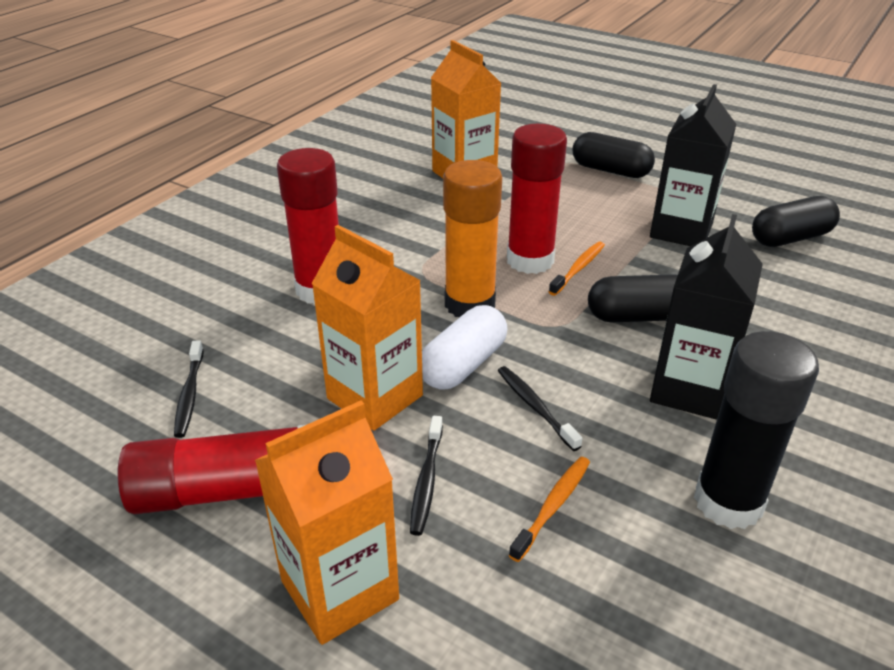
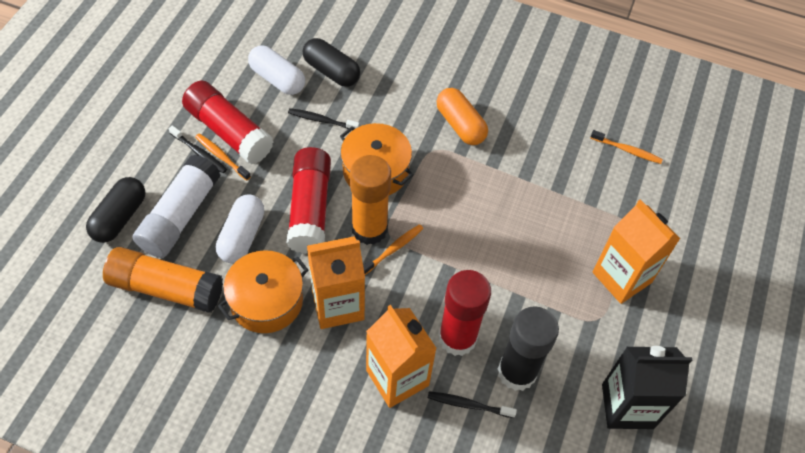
black capsule: [572,132,655,178] [588,274,678,322] [752,196,840,247] = 3 -> [86,177,146,243] [303,38,360,87] = 2
black carton: [650,84,736,246] [650,214,763,420] = 2 -> [602,346,692,429] = 1
orange capsule: none = 0 -> [437,88,488,145] = 1
orange glue stick: [443,160,502,317] = 1 -> [103,247,223,313] [350,155,391,245] = 2
orange pot: none = 0 -> [218,250,308,333] [340,123,413,195] = 2
orange toothbrush: [509,457,590,562] [549,242,605,296] = 2 -> [195,134,251,181] [363,224,423,275] [591,130,663,164] = 3
white capsule: [422,305,507,390] = 1 -> [216,194,264,263] [248,45,305,95] = 2
white glue stick: none = 0 -> [133,154,221,258] = 1

